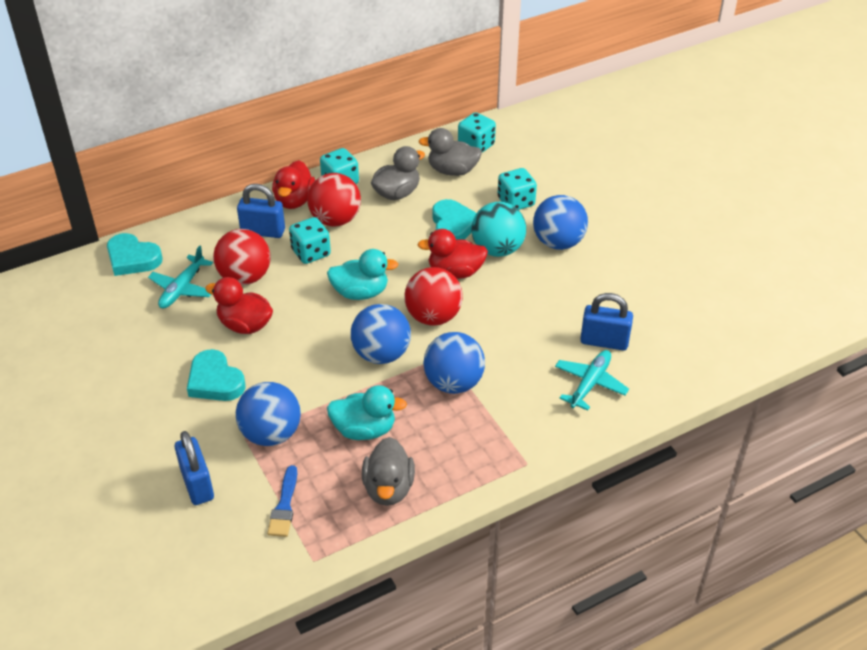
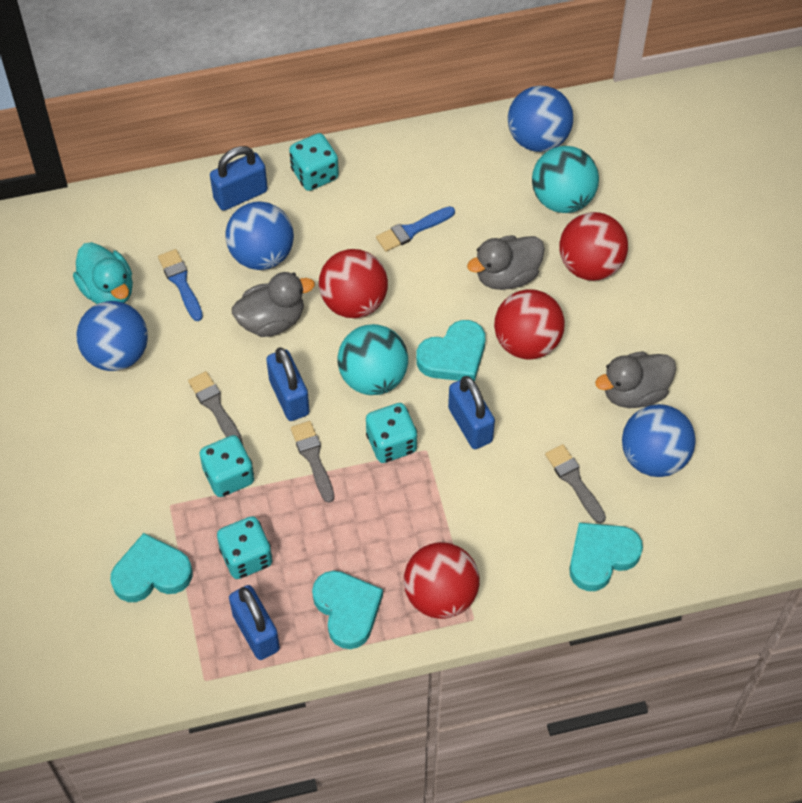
blue brush: [267,465,297,537] = 1 -> [158,249,203,321] [376,206,455,252] = 2
blue padlock: [175,431,214,505] [237,184,285,238] [580,293,633,350] = 3 -> [210,146,268,211] [229,585,280,660] [266,347,310,421] [448,376,495,449] = 4
grey brush: none = 0 -> [188,371,242,441] [291,421,334,503] [545,444,606,523] = 3
red ball: [213,229,271,285] [307,173,361,227] [404,267,463,325] = 3 -> [319,249,388,318] [404,542,479,619] [494,289,565,359] [559,212,628,281] = 4
red duck: [205,277,273,334] [272,160,315,209] [417,229,488,279] = 3 -> none = 0
turquoise ball: [471,202,526,257] = 1 -> [338,324,408,395] [532,146,599,213] = 2
turquoise duck: [327,249,398,300] [327,385,407,440] = 2 -> [73,242,133,304] = 1
turquoise heart: [107,233,163,276] [187,349,245,401] [432,199,476,240] = 3 -> [110,533,192,602] [312,571,383,649] [416,320,485,382] [569,523,643,591] = 4
turquoise plane: [148,246,213,309] [555,350,629,411] = 2 -> none = 0

